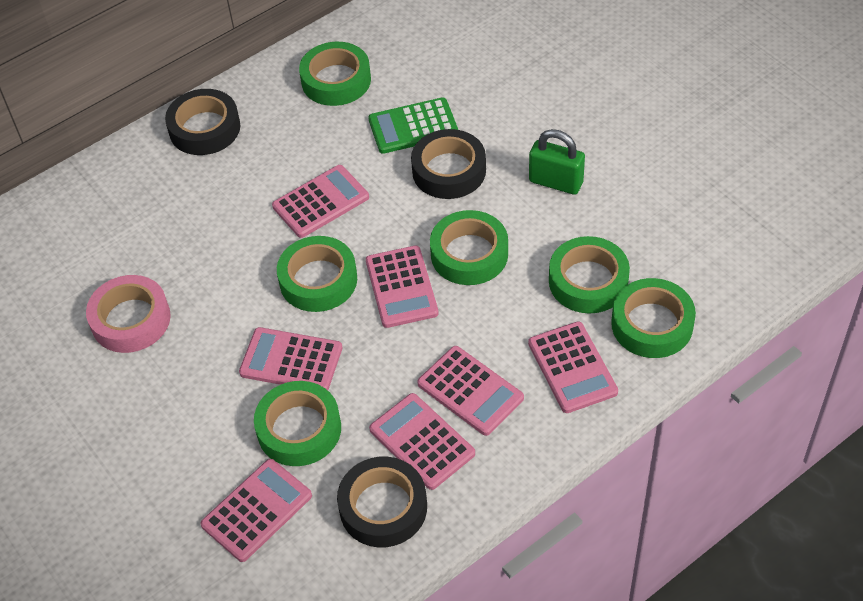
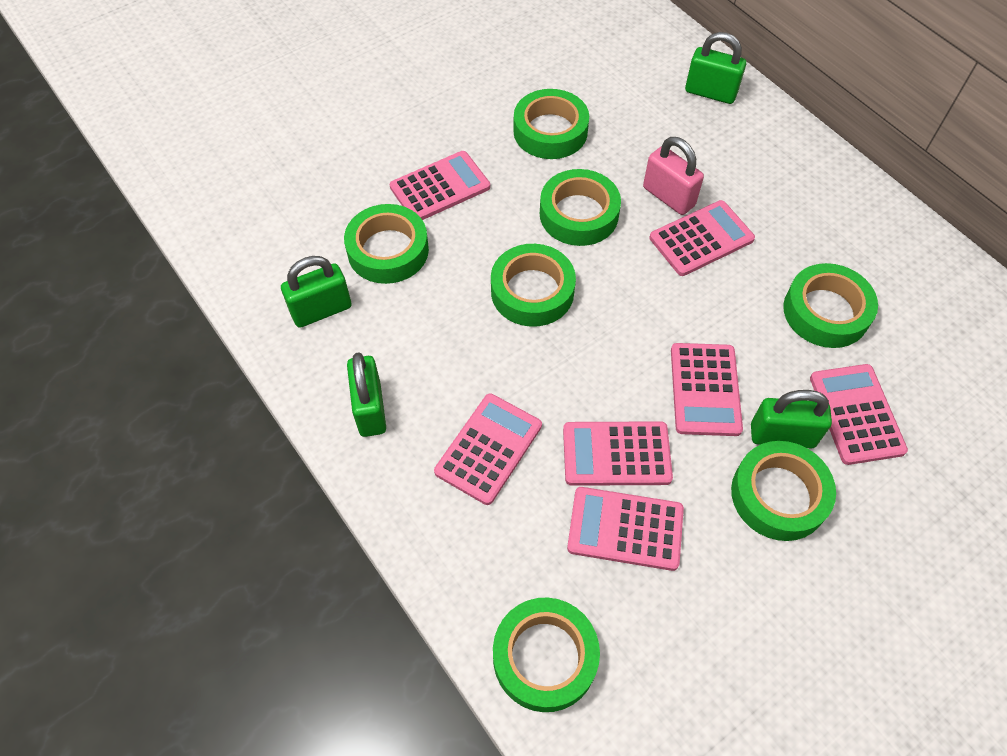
black tape: [165,89,240,155] [337,457,427,547] [411,129,486,199] = 3 -> none = 0
green calculator: [368,97,458,154] = 1 -> none = 0
green padlock: [529,129,585,195] = 1 -> [281,256,352,328] [347,353,386,437] [685,32,746,104] [751,390,832,449] = 4
green tape: [254,381,341,466] [277,236,357,312] [299,42,371,106] [430,210,508,285] [549,236,630,313] [611,278,696,358] = 6 -> [344,204,429,284] [491,244,576,327] [493,598,600,712] [513,89,589,159] [540,169,621,246] [731,441,836,541] [783,263,878,348] = 7
pink padlock: none = 0 -> [643,137,704,215] = 1
pink tape: [86,275,171,353] = 1 -> none = 0

